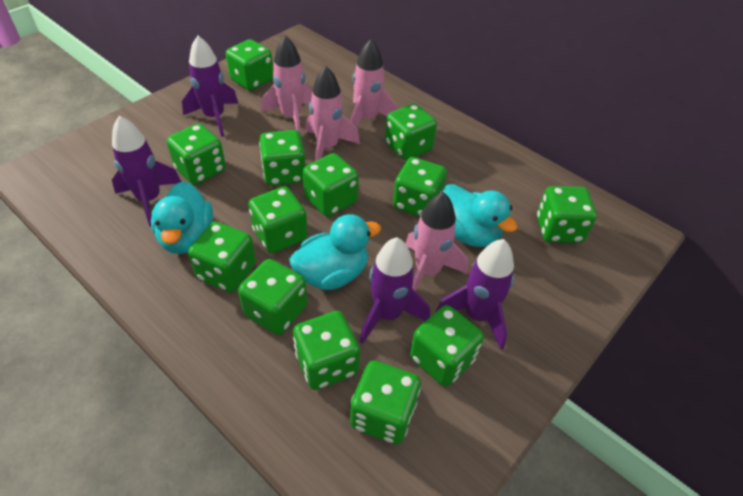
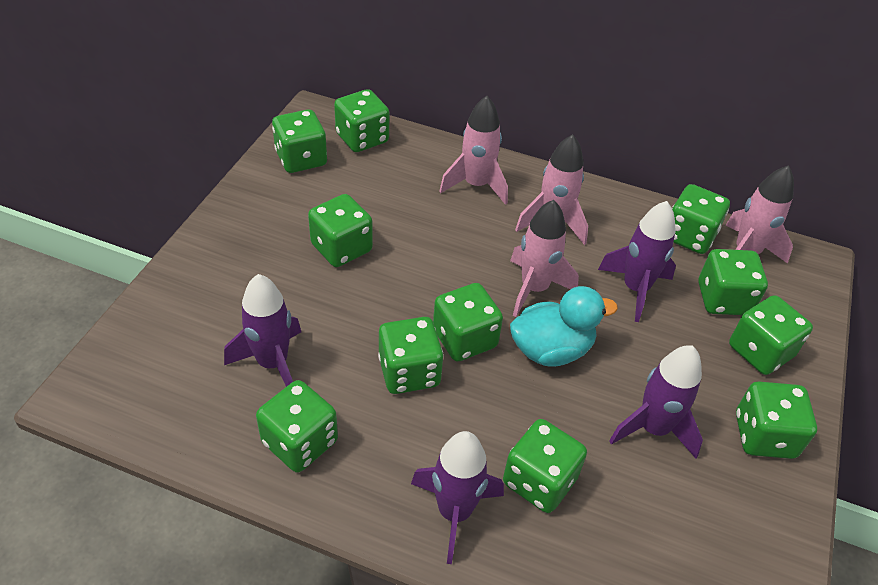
green dice: [167,124,226,185] [188,222,256,292] [226,39,273,91] [238,259,307,335] [248,186,308,253] [259,130,305,186] [293,311,360,390] [303,153,359,217] [350,360,421,445] [385,104,437,160] [393,157,447,217] [410,305,484,387] [537,186,597,243] = 13 -> [256,380,338,473] [272,109,327,173] [308,194,373,267] [334,89,389,152] [378,317,443,394] [433,283,503,362] [503,419,587,513] [672,184,730,254] [698,249,768,315] [729,295,813,375] [736,381,817,459] = 11
turquoise duck: [151,181,213,254] [289,214,381,290] [441,184,518,247] = 3 -> [510,286,618,367] = 1

